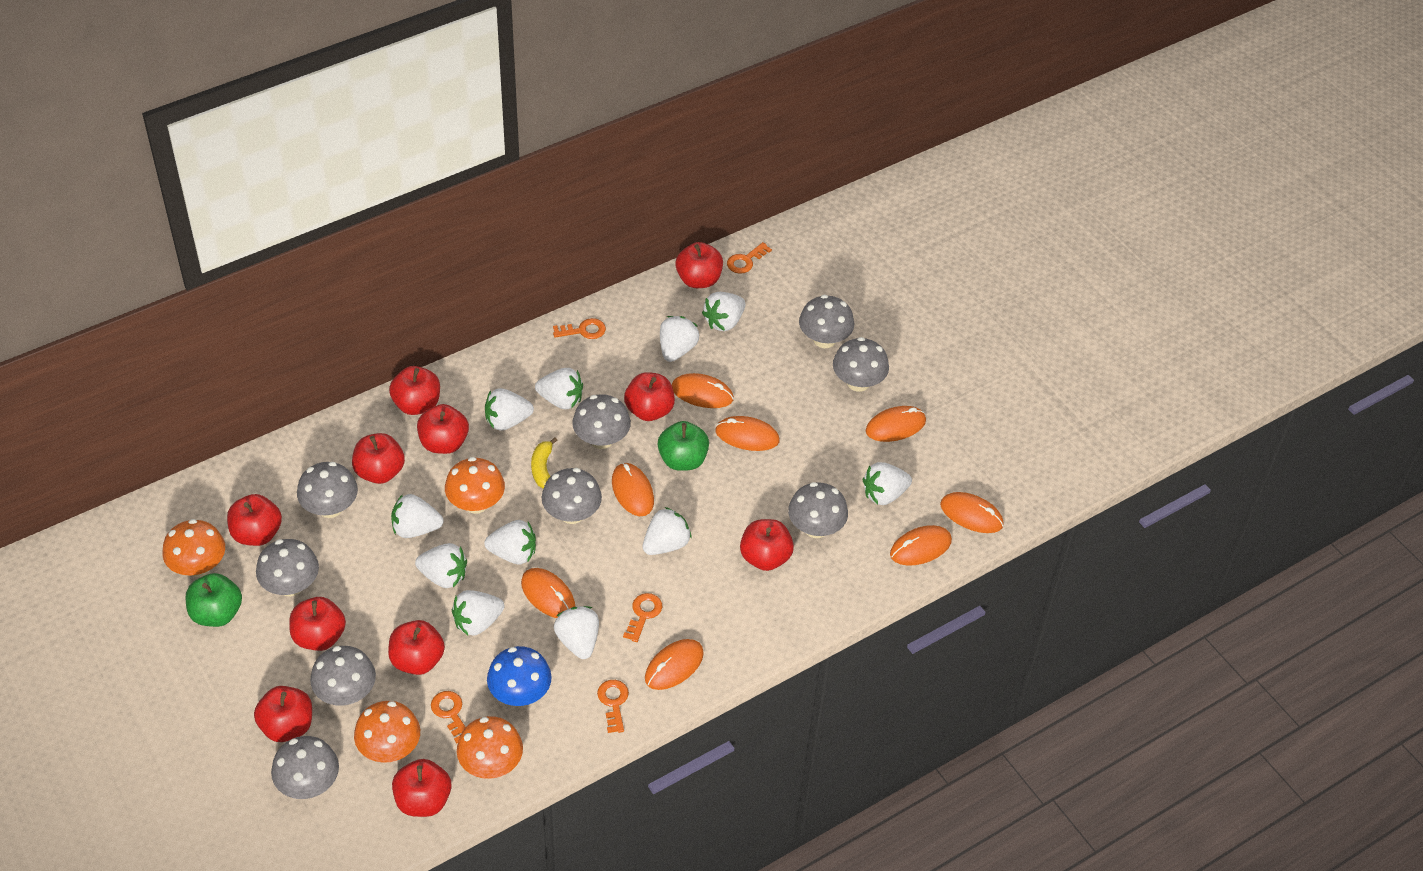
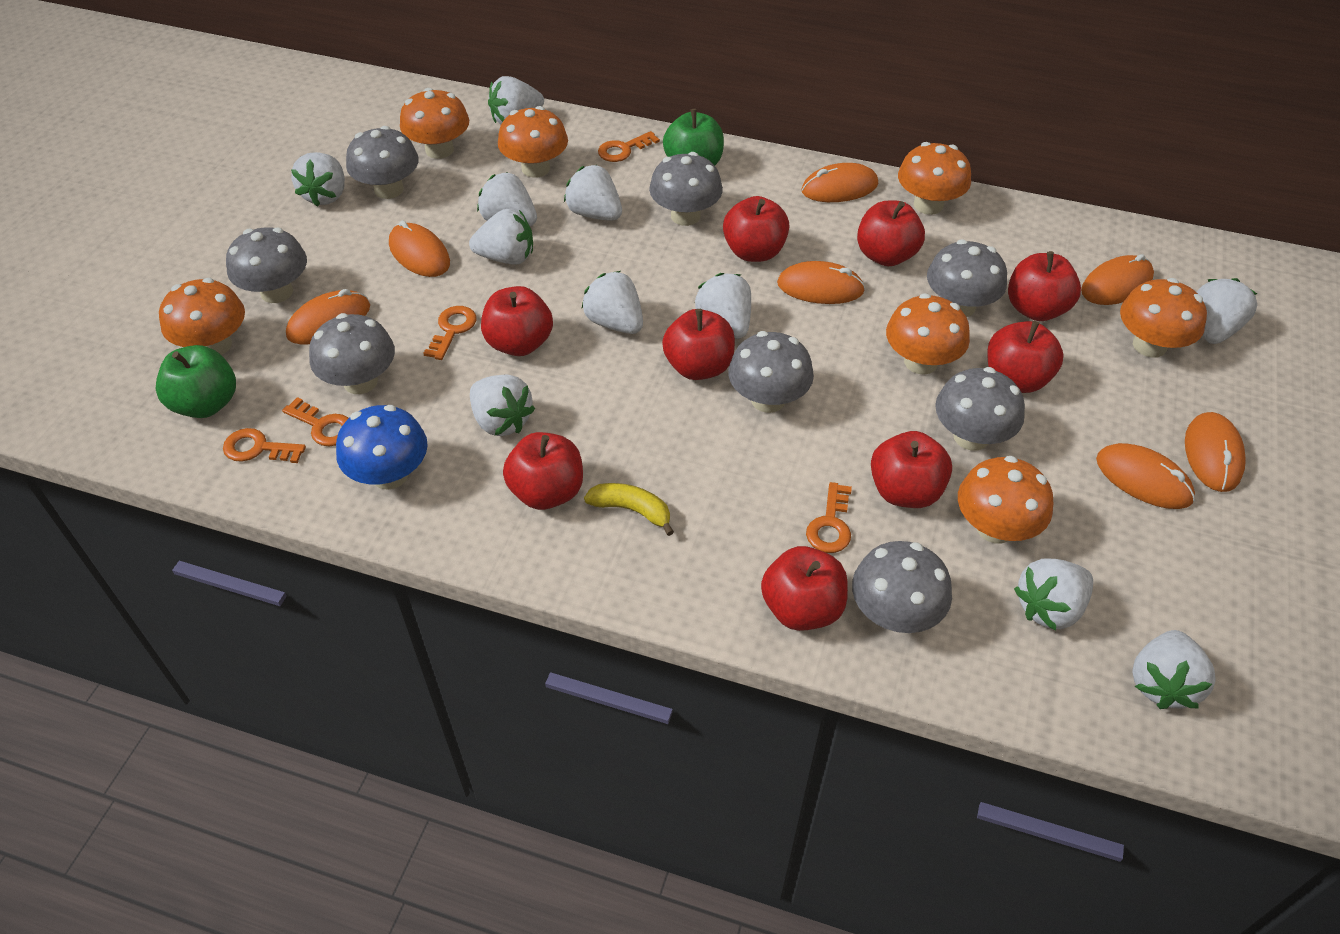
grey mushroom: [256,539,319,596] [271,736,339,799] [297,462,358,518] [310,646,376,705] [542,468,602,524] [572,394,631,449] [788,482,848,538] [799,295,854,348] [833,337,889,392] = 9 -> [226,227,307,303] [309,313,395,394] [346,126,419,199] [649,152,723,226] [728,331,814,413] [852,541,952,633] [927,239,1007,317] [935,367,1025,451] = 8
orange mouse: [521,568,575,618] [612,463,654,516] [645,639,704,690] [672,373,734,408] [715,416,779,451] [866,406,926,442] [890,525,952,566] [940,492,1004,533] = 8 -> [286,289,370,345] [389,220,450,277] [777,261,865,304] [801,163,878,202] [1081,254,1154,305] [1096,443,1195,509] [1185,412,1246,492] = 7
orange mushroom: [162,519,225,577] [354,701,420,763] [445,457,505,514] [457,716,523,779] = 4 -> [159,278,245,355] [400,88,469,159] [498,106,568,178] [886,293,970,375] [898,142,971,215] [958,456,1053,544] [1120,278,1207,358] = 7
red apple: [227,494,282,546] [254,686,312,742] [289,597,346,651] [352,433,405,484] [388,620,445,675] [389,366,440,415] [392,759,451,817] [417,404,469,454] [624,372,675,421] [675,242,723,288] [740,519,794,571] = 11 -> [481,286,553,356] [503,432,583,510] [662,309,735,380] [723,196,789,262] [761,546,848,631] [857,201,925,266] [871,431,952,508] [987,321,1064,393] [1008,251,1081,321] = 9

